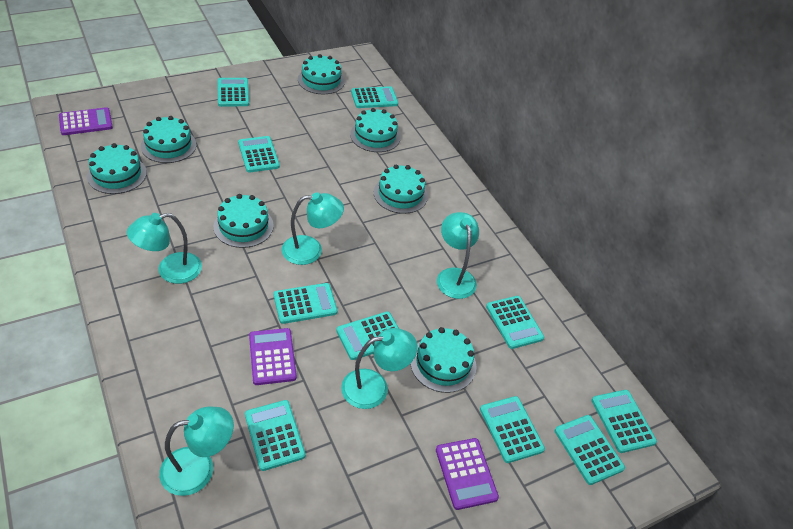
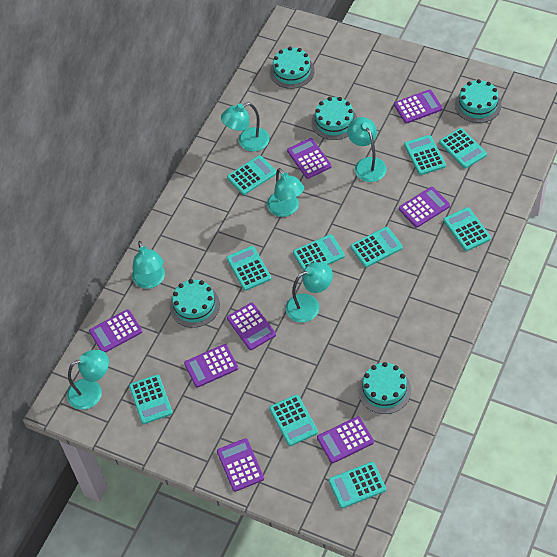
purple calculator: [59,107,113,135] [249,328,297,385] [436,438,499,510] = 3 -> [89,309,142,353] [184,344,238,388] [217,438,264,492] [227,303,276,350] [287,138,332,179] [317,416,374,463] [394,89,443,124] [399,187,450,228] = 8
turquoise cake: [87,143,147,194] [141,116,196,163] [214,194,274,248] [298,54,345,94] [350,108,401,152] [374,165,428,214] [410,327,477,393] = 7 -> [170,279,220,328] [270,47,315,89] [312,97,357,140] [358,362,411,414] [455,79,501,123] = 5
turquoise lamp: [127,213,202,284] [159,407,234,496] [281,192,344,265] [341,328,418,409] [437,212,479,299] = 5 -> [67,350,109,410] [132,241,165,289] [221,102,270,152] [267,168,304,217] [286,262,333,322] [347,117,387,182] = 6

